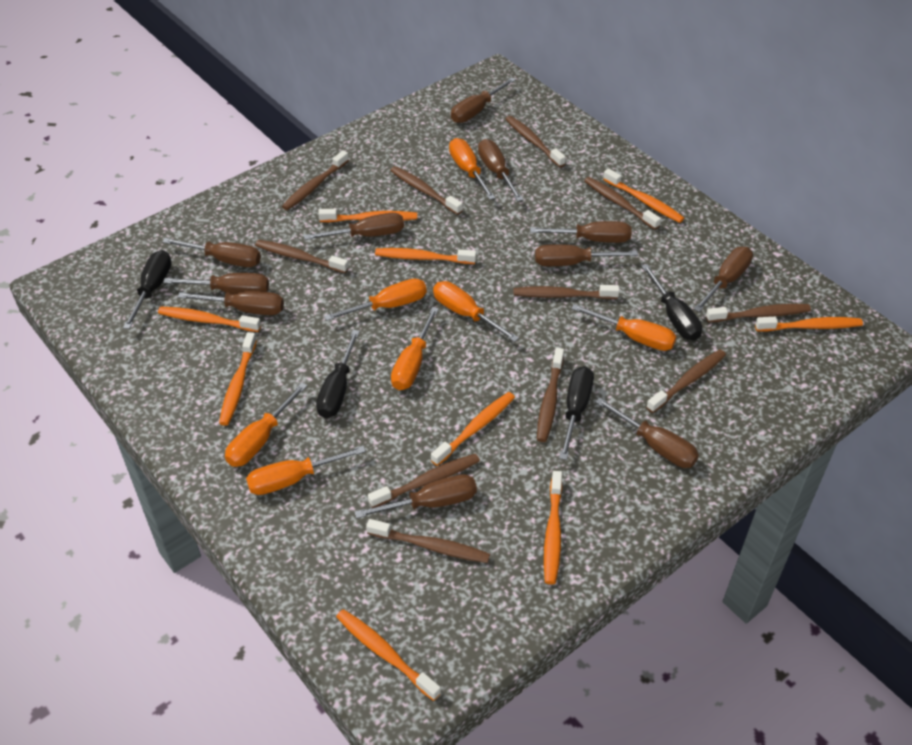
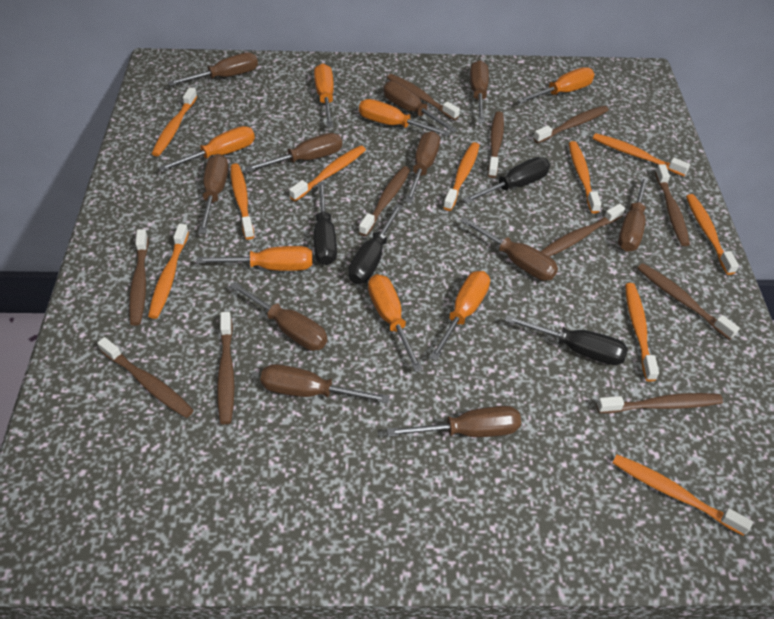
orange toothbrush: [158,307,261,332] [219,332,257,426] [318,209,417,222] [336,609,441,701] [375,248,476,264] [431,392,515,466] [544,471,562,584] [603,168,684,223] [755,317,863,332] = 9 -> [148,224,189,319] [152,87,197,157] [230,164,254,240] [289,145,366,201] [443,142,480,211] [569,141,601,213] [593,133,690,176] [612,455,753,536] [625,283,659,382] [686,194,739,275] = 10

